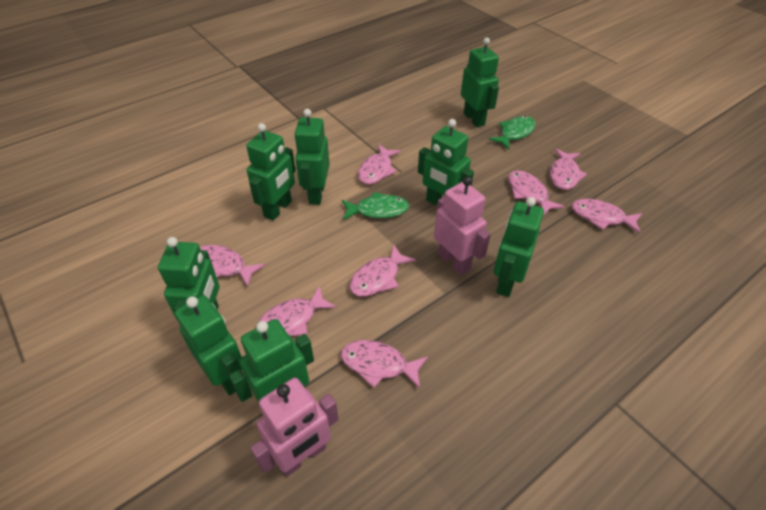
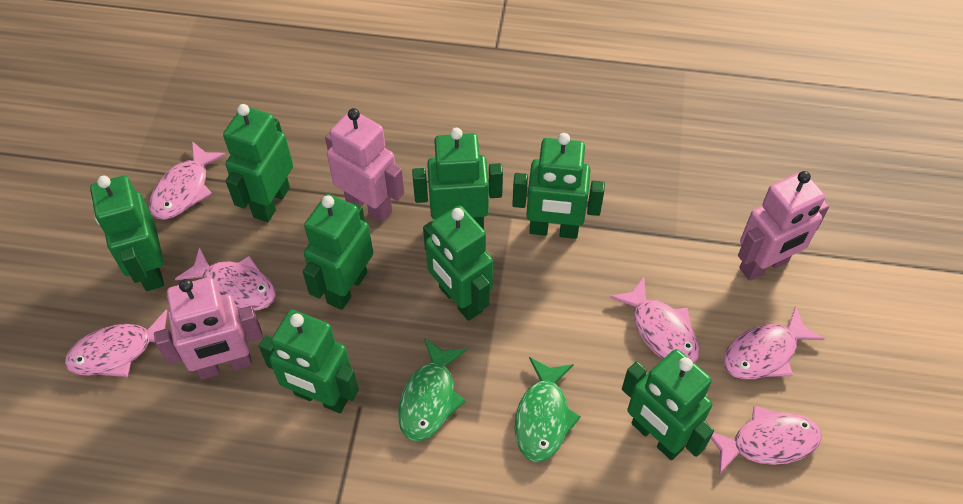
pink fish: [200,245,265,287] [258,285,337,336] [341,340,428,389] [349,244,416,297] [358,144,401,185] [508,170,565,216] [550,149,587,190] [572,199,642,233] = 8 -> [65,309,167,377] [149,141,227,220] [175,247,276,311] [610,277,700,363] [711,406,822,474] [723,306,825,379] = 6
pink robot: [250,378,339,476] [434,176,491,275] = 2 -> [154,277,263,380] [325,108,404,223] [738,171,829,281] = 3

